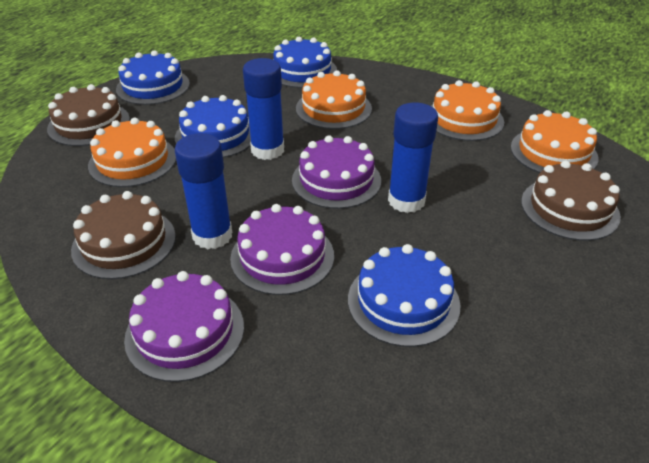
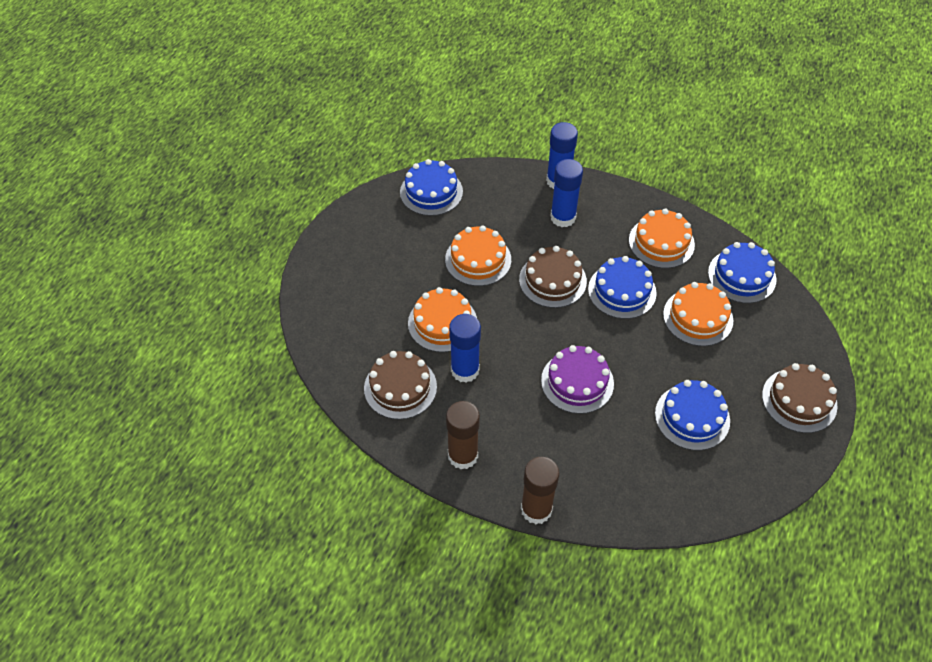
brown glue stick: none = 0 -> [446,401,480,469] [521,457,559,524] = 2
purple cake: [124,271,244,382] [230,204,334,295] [292,135,381,209] = 3 -> [541,345,614,414] = 1

